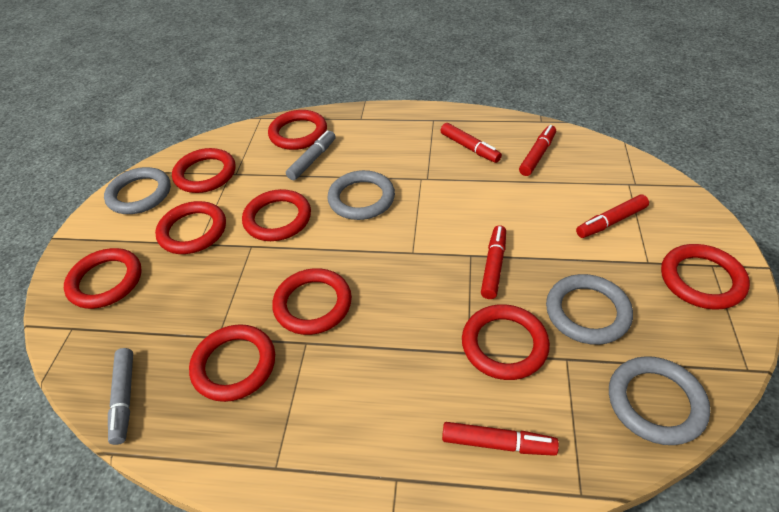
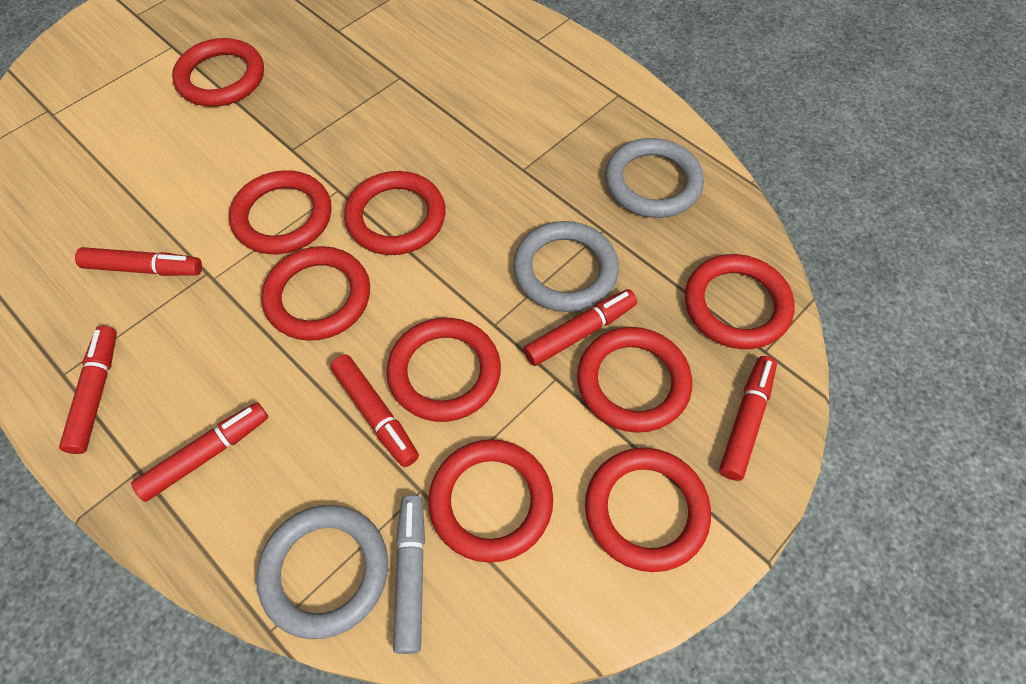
grey marker: [108,348,133,445] [286,130,336,180] = 2 -> [393,495,425,654] = 1
grey ring: [104,167,171,214] [328,170,395,220] [546,274,633,345] [609,356,710,445] = 4 -> [256,505,388,639] [513,221,619,312] [605,138,704,218] = 3
red marker: [441,123,502,163] [442,422,559,456] [481,225,506,299] [519,125,556,176] [576,195,649,238] = 5 -> [59,326,117,454] [75,247,202,276] [131,402,268,502] [330,355,419,467] [523,289,637,366] [719,356,777,481] = 6

